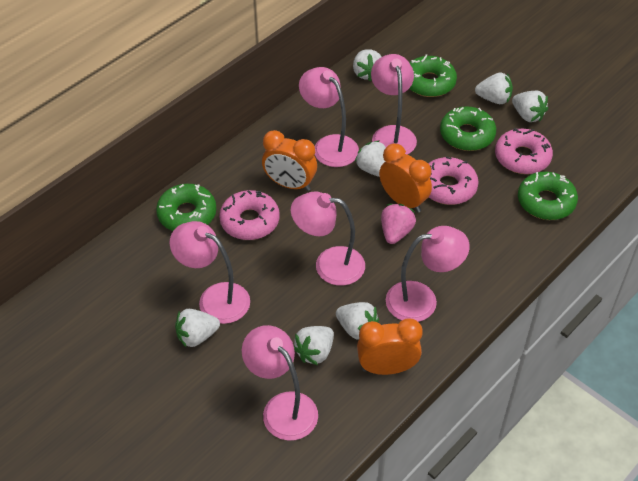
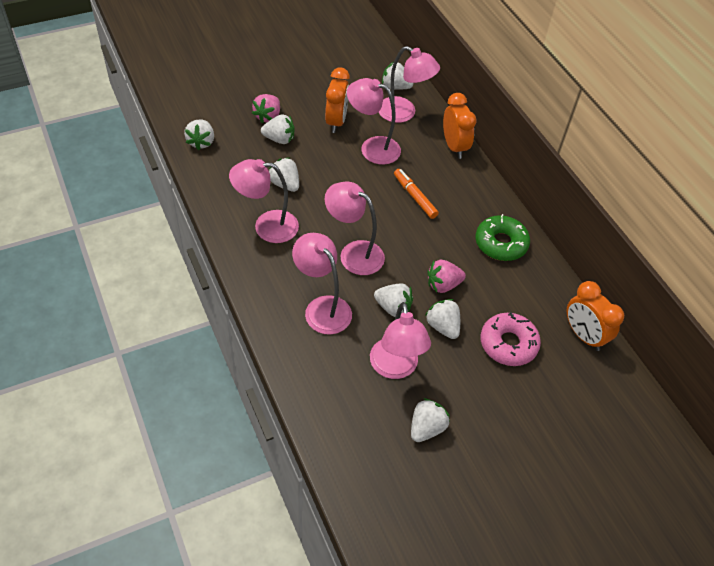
green donut: [156,184,217,231] [409,55,457,97] [440,106,496,151] [518,172,578,220] = 4 -> [475,214,530,261] = 1
orange marker: none = 0 -> [394,169,439,219] = 1
pink donut: [219,190,280,240] [428,156,479,205] [495,128,553,174] = 3 -> [481,312,541,366] = 1
pink strawberry: [381,204,416,244] = 1 -> [252,94,280,123] [427,260,466,293] = 2

